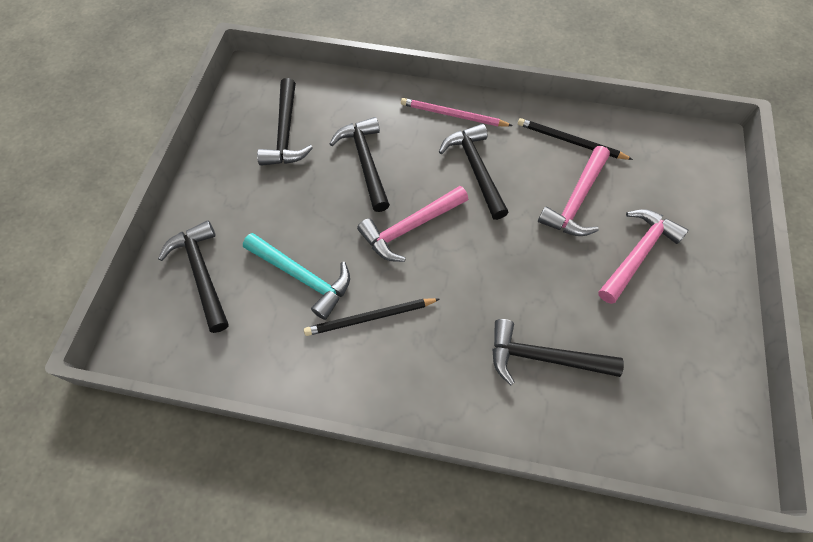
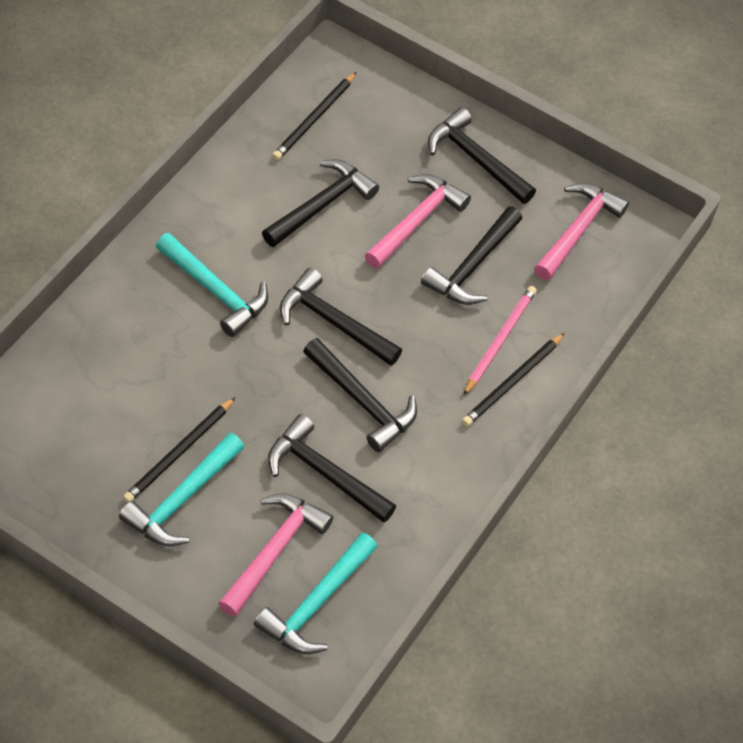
black hammer: [158,220,229,333] [257,78,313,166] [329,117,390,212] [439,124,509,220] [492,319,624,386] = 5 -> [262,159,379,247] [268,414,396,523] [280,268,402,366] [303,338,417,452] [421,206,522,305] [428,107,536,204] = 6
black pencil: [304,298,440,336] [518,118,633,160] = 2 -> [123,397,235,503] [272,72,356,160] [462,333,565,426] = 3
turquoise hammer: [243,233,350,320] = 1 -> [119,433,244,546] [156,233,268,337] [254,533,377,654] = 3

